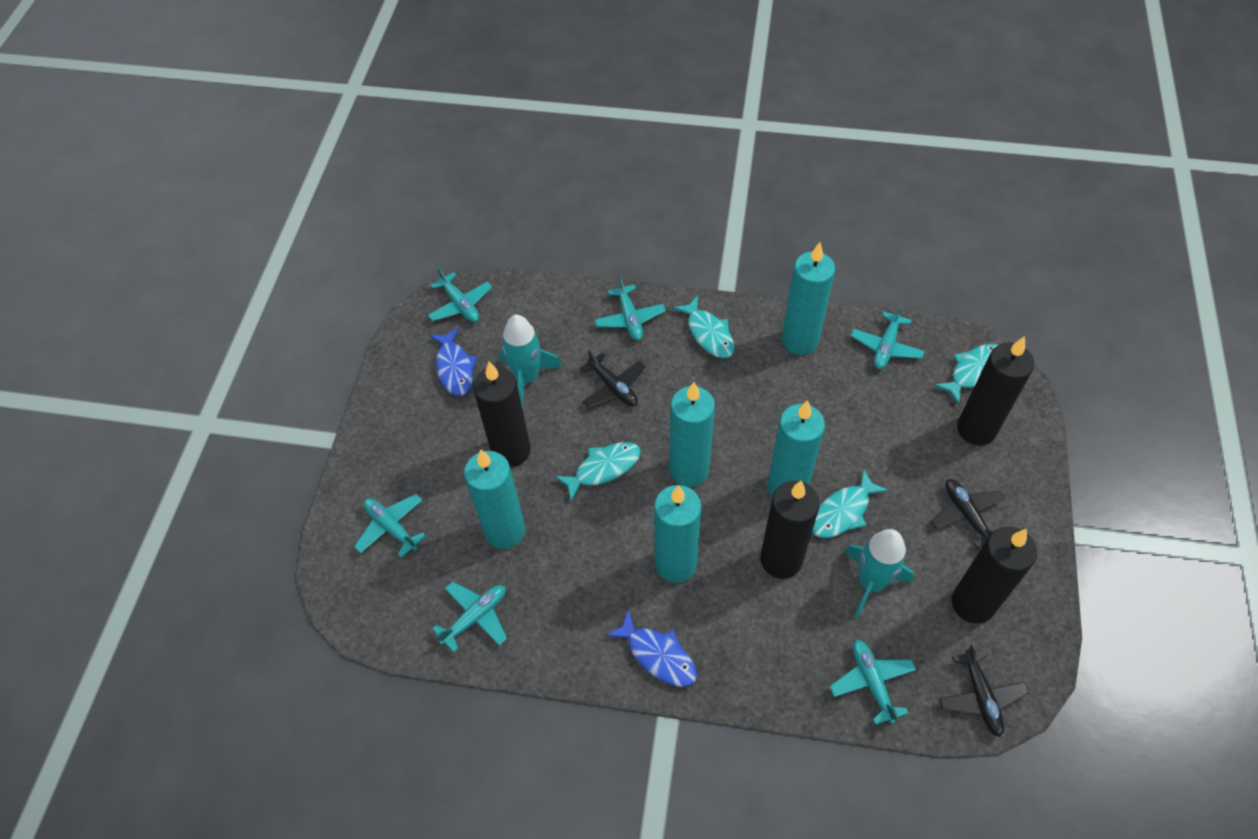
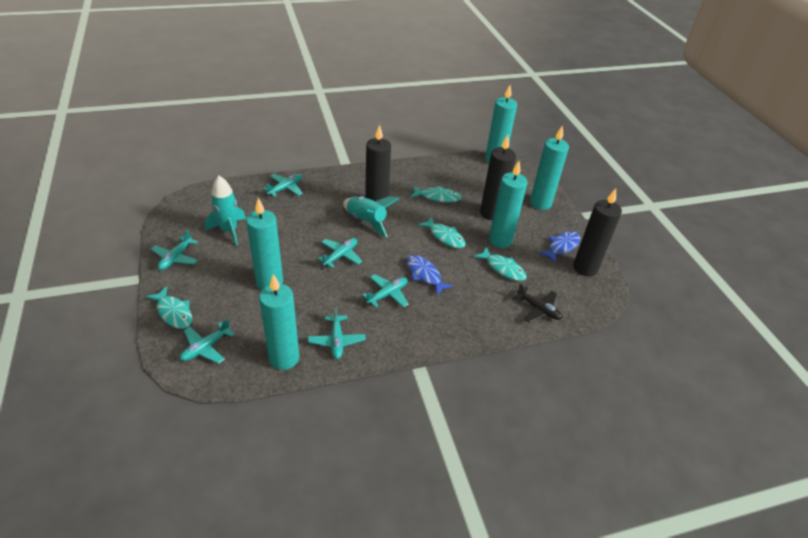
black candle: [473,362,531,467] [760,481,820,579] [952,527,1037,624] [957,336,1034,446] = 4 -> [365,124,391,208] [480,135,516,220] [573,188,622,276] = 3
black plane: [580,349,645,408] [931,479,1005,549] [939,643,1029,737] = 3 -> [514,283,562,323] = 1

